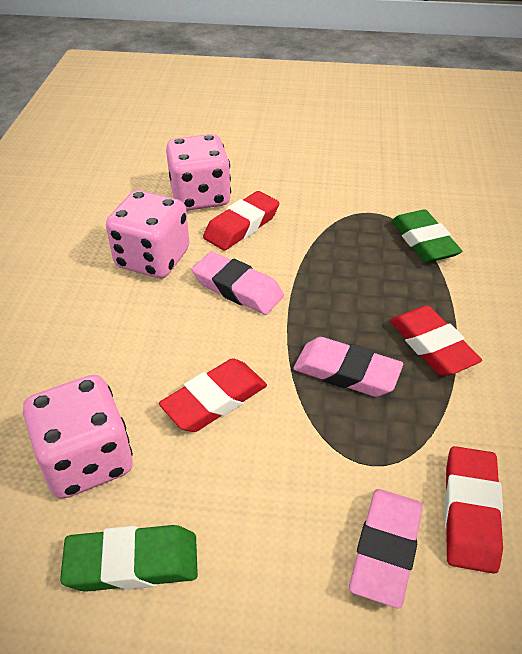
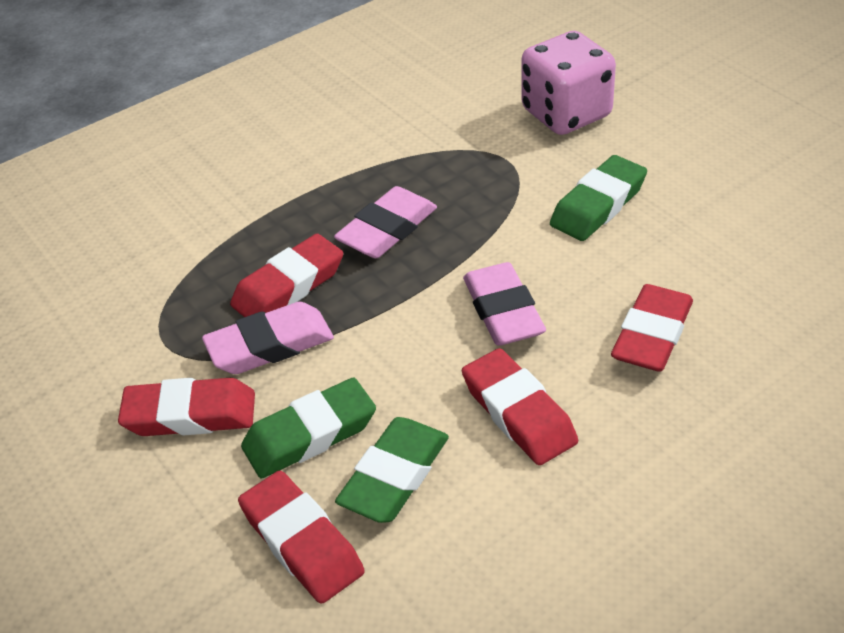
green eraser: [60,525,198,592] [392,210,462,263] = 2 -> [241,378,376,478] [335,417,449,523] [550,155,647,241] = 3
pink dice: [23,375,133,499] [106,190,189,278] [166,134,231,211] = 3 -> [521,31,616,135] = 1
red eraser: [159,358,267,432] [203,191,279,251] [390,306,482,376] [444,446,503,574] = 4 -> [118,378,255,436] [230,234,343,317] [238,471,365,604] [462,348,578,465] [611,284,693,372] = 5

